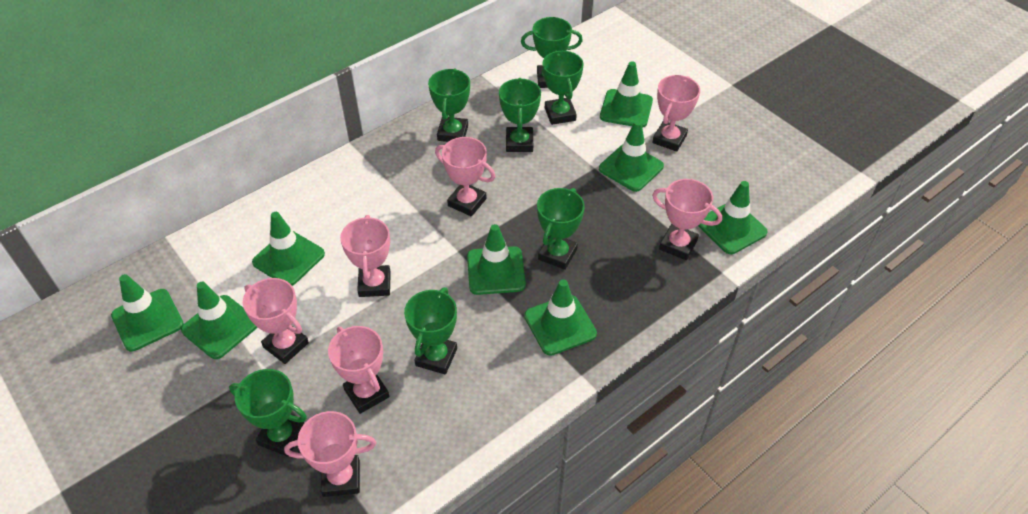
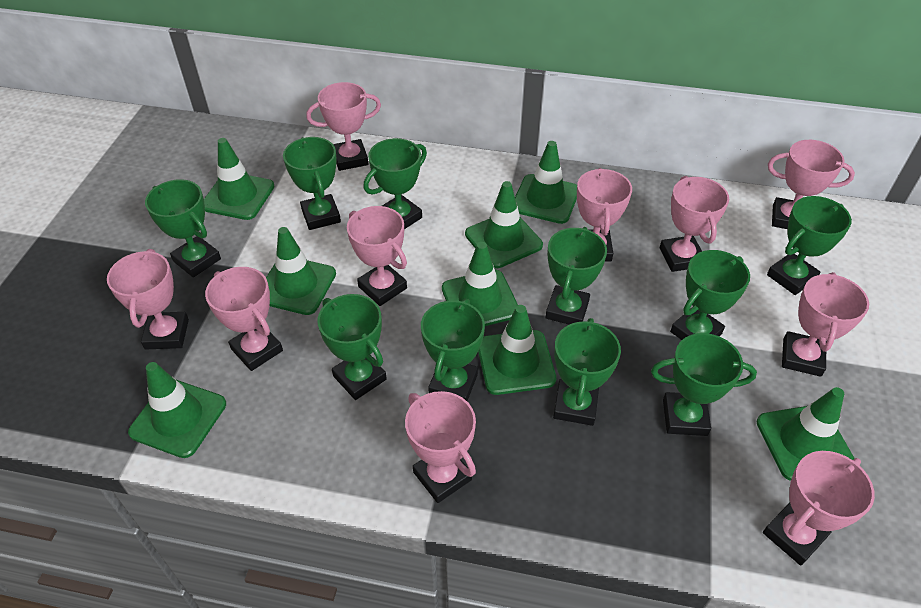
green trophy: [229,369,307,457] [404,287,457,375] [428,68,470,142] [499,78,541,152] [521,17,583,88] [537,188,585,270] [542,51,584,125] = 7 -> [145,179,221,278] [283,137,341,230] [317,294,387,400] [363,138,427,229] [421,298,485,401] [546,227,607,324] [553,318,621,426] [651,333,757,436] [670,250,750,340] [767,196,852,295] = 10
pink trophy: [243,278,309,364] [284,411,376,497] [328,326,389,414] [340,215,391,297] [435,137,495,217] [652,75,700,152] [652,179,722,260] = 7 -> [107,249,189,350] [205,267,283,371] [306,82,381,171] [347,206,407,306] [405,391,476,503] [577,168,632,262] [659,176,729,272] [763,451,875,566] [768,140,855,229] [782,272,869,377] = 10

